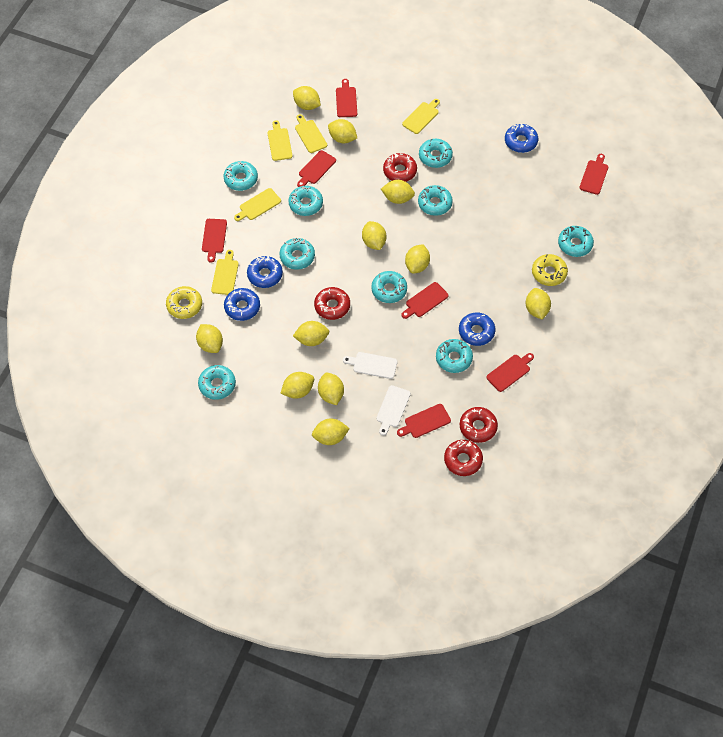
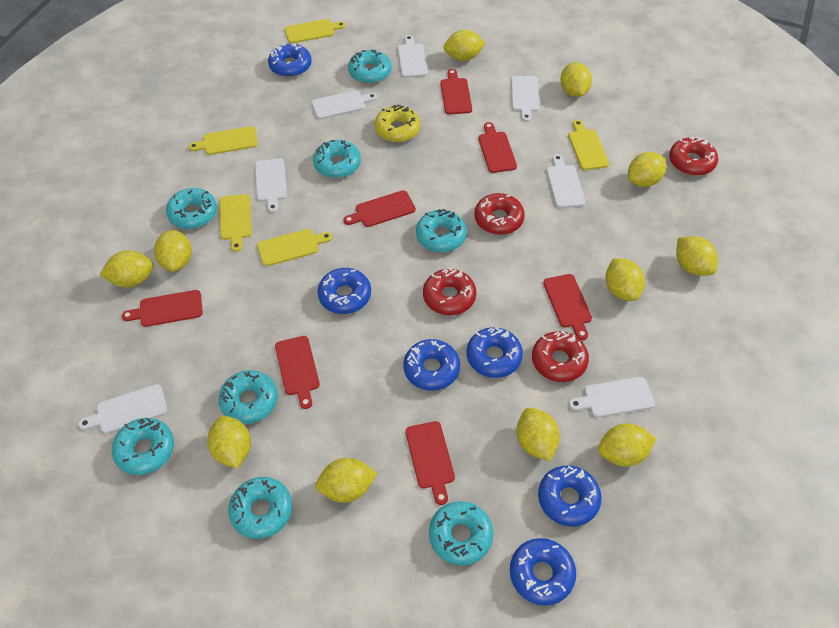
blue donut: [224,288,260,321] [247,256,283,288] [459,312,495,346] [505,124,538,153] = 4 -> [268,43,312,77] [318,268,371,314] [403,339,460,391] [467,327,523,378] [510,538,576,606] [538,465,602,527] = 6
turquoise donut: [198,365,236,400] [224,161,258,191] [279,238,315,270] [288,186,323,216] [371,271,407,303] [418,185,453,216] [419,139,453,168] [436,339,473,373] [558,226,594,257] = 9 -> [112,418,174,475] [166,188,217,229] [218,370,278,424] [228,477,292,539] [313,140,361,178] [348,49,392,84] [416,209,467,252] [429,501,493,565] = 8
white cutting board: [343,352,397,379] [376,385,411,436] = 2 -> [78,384,167,434] [255,158,287,213] [312,90,377,119] [398,35,428,78] [511,76,540,122] [546,154,586,208] [569,377,655,418] = 7
yellow donut: [166,286,202,319] [532,254,568,286] = 2 -> [375,105,420,142] = 1

